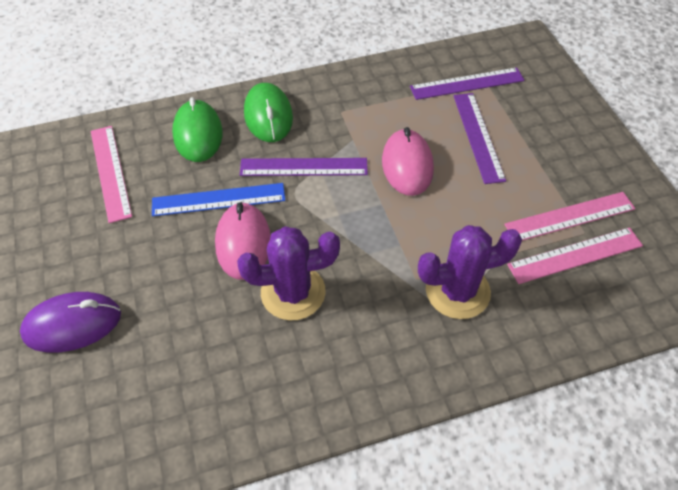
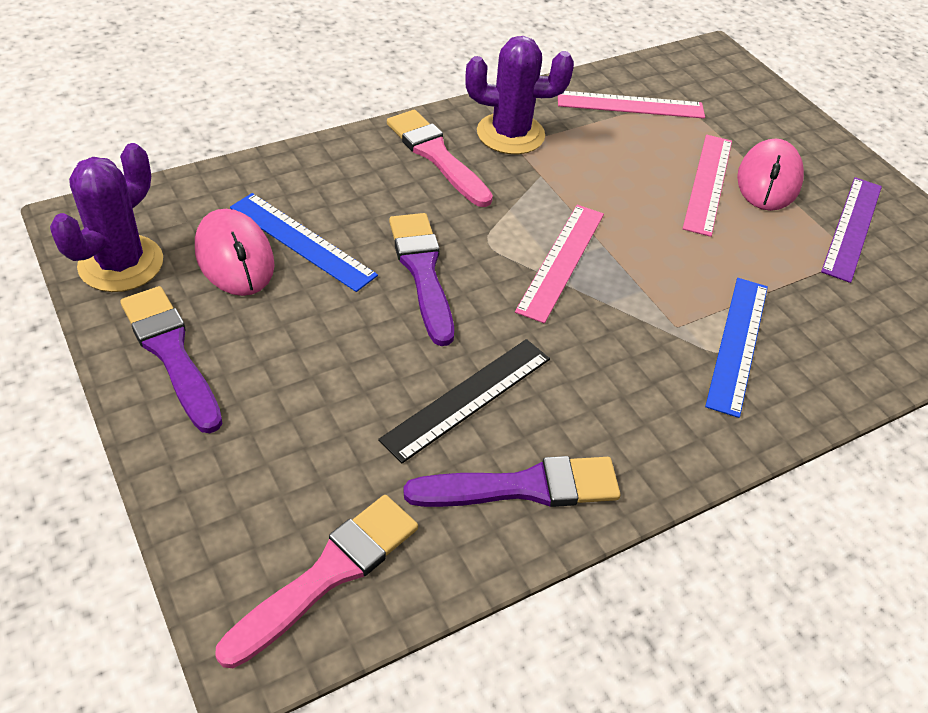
black ruler: none = 0 -> [378,339,550,463] = 1
blue ruler: [152,183,285,216] = 1 -> [230,193,378,292] [705,278,768,418] = 2
green mouse: [172,97,223,162] [244,83,293,142] = 2 -> none = 0
pink brush: none = 0 -> [215,495,418,668] [387,110,493,207] = 2
purple brush: none = 0 -> [120,286,223,433] [389,213,454,346] [403,456,620,507] = 3
purple mouse: [20,292,121,353] = 1 -> none = 0
purple ruler: [240,158,368,176] [410,67,525,100] [453,93,506,184] = 3 -> [821,177,882,283] = 1

